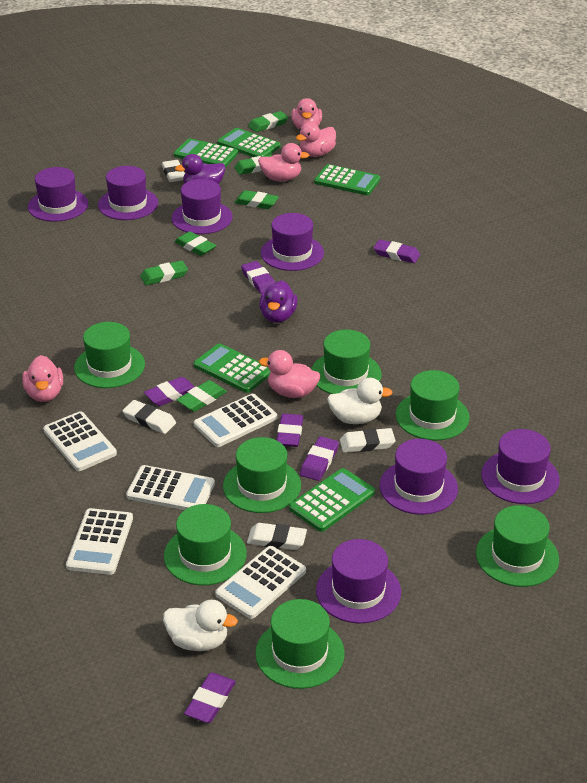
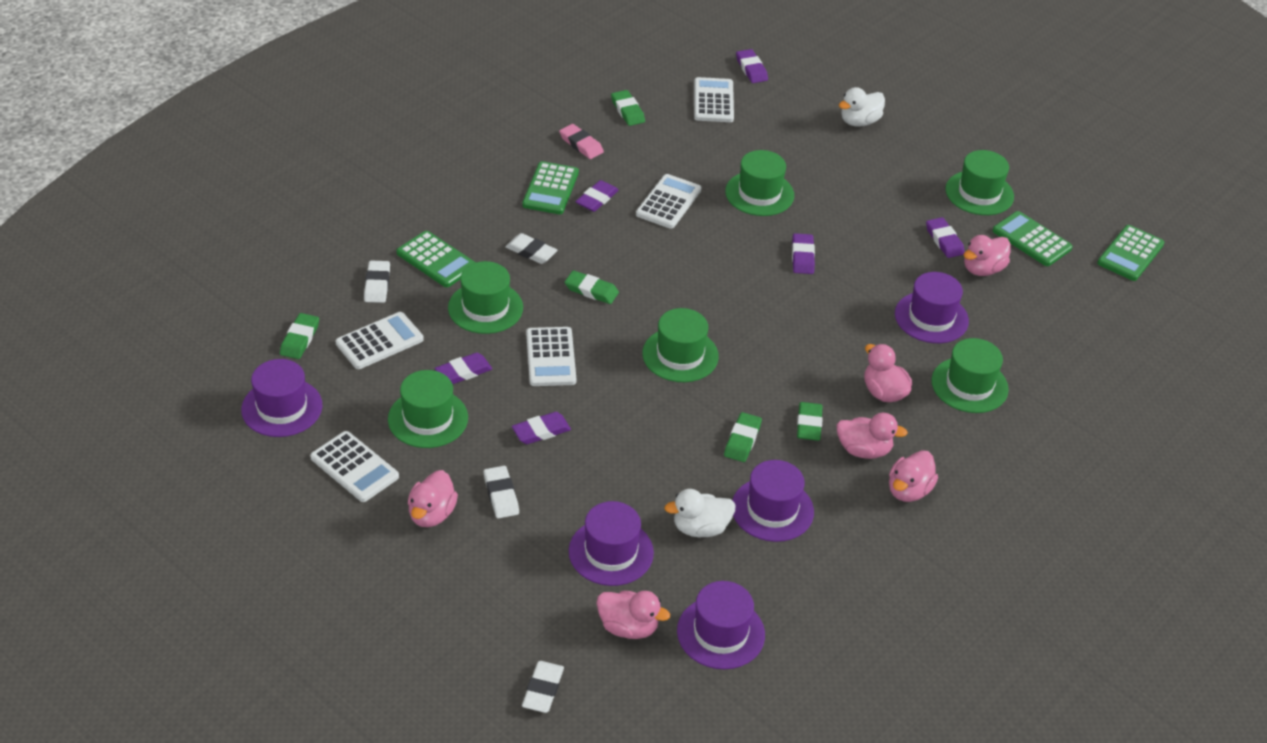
green calculator: [174,138,238,167] [194,343,271,393] [217,128,281,157] [289,468,375,532] [314,164,380,195] = 5 -> [397,231,476,287] [522,161,579,214] [993,211,1073,266] [1097,225,1165,281] = 4
green eraser: [140,260,188,285] [174,231,217,256] [177,380,227,412] [234,155,273,175] [234,190,279,209] [248,111,288,132] = 6 -> [280,313,319,359] [565,270,619,304] [611,90,645,126] [724,412,762,462] [797,402,823,441] = 5
green hat: [74,322,145,388] [164,504,247,585] [223,437,301,513] [255,599,345,689] [311,329,382,394] [396,370,470,441] [476,505,559,587] = 7 -> [388,370,468,448] [448,261,523,334] [642,308,719,382] [725,150,794,216] [931,338,1009,413] [945,150,1014,215] = 6
pink duck: [22,355,63,402] [258,143,309,181] [259,350,320,398] [291,98,322,129] [296,122,336,157] = 5 -> [408,470,458,527] [596,591,670,639] [836,413,908,459] [864,344,912,402] [889,450,938,502] [963,235,1011,276] = 6
pink eraser: none = 0 -> [559,124,604,159] = 1
purple duck: [175,154,225,184] [259,280,298,323] = 2 -> none = 0
purple hat: [28,167,88,222] [98,166,158,220] [171,179,233,234] [261,213,324,271] [316,539,401,623] [380,439,458,515] [481,429,560,504] = 7 -> [241,359,322,437] [569,501,654,586] [677,581,765,669] [732,460,814,542] [895,272,969,343] = 5

